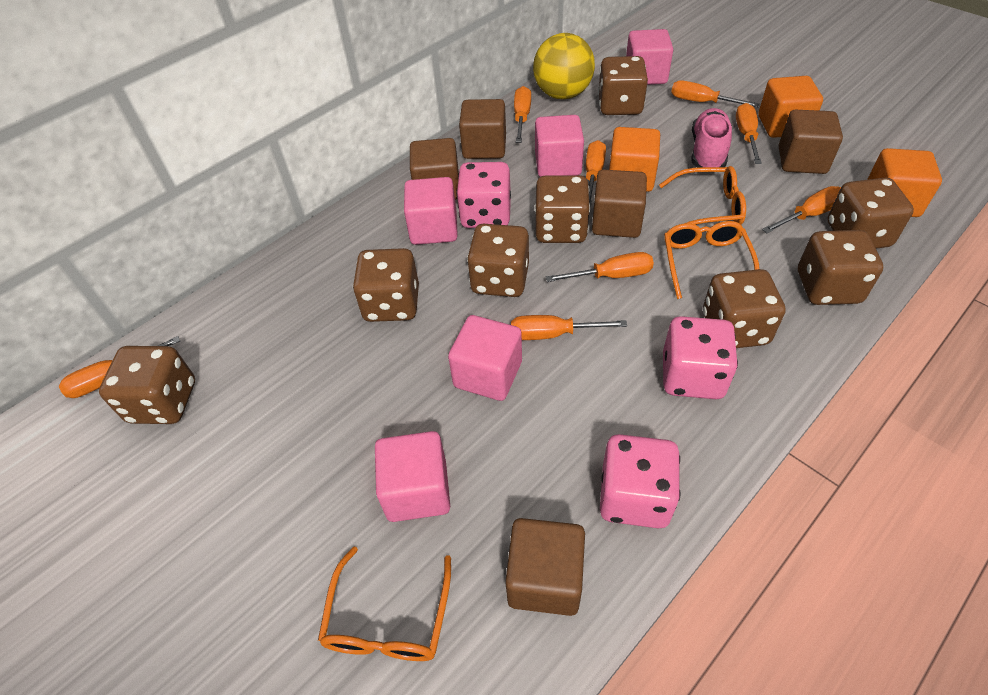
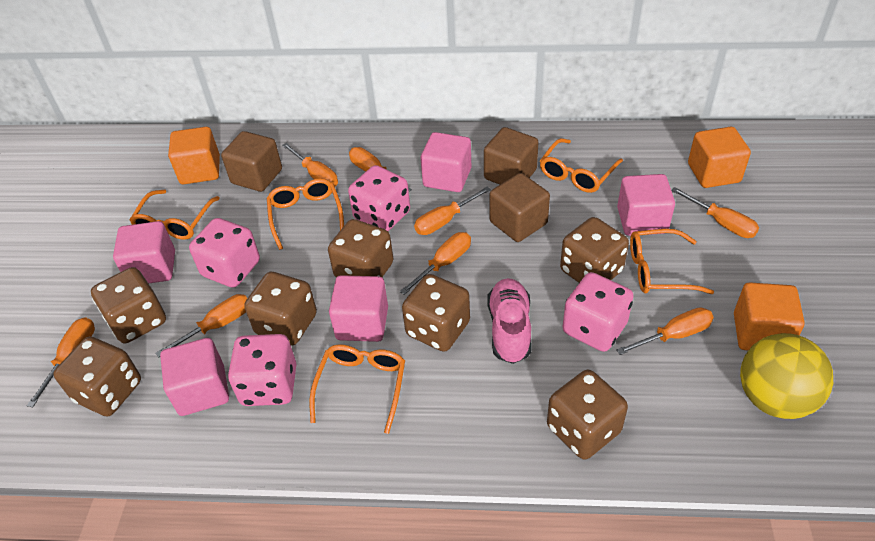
brown cube: [410,138,459,200] [459,99,506,159] [505,518,585,616] [592,170,647,238] [779,110,843,174] = 5 -> [221,131,282,192] [484,127,539,185] [490,173,550,242] = 3
brown dice: [99,346,195,424] [353,248,419,322] [467,224,529,297] [535,175,590,243] [598,56,648,115] [703,269,786,348] [798,230,883,305] [827,178,914,249] = 8 -> [53,337,141,417] [91,267,166,343] [244,272,317,346] [328,219,394,278] [402,274,470,352] [547,370,628,460] [560,217,629,283] = 7
orange glasses: [318,546,451,661] [659,166,746,225] [664,221,760,299] = 3 -> [130,190,220,240] [267,178,344,250] [309,344,405,434] [540,138,623,193] [630,229,714,294] = 5
pink dice: [456,162,511,228] [600,434,680,529] [663,316,738,399] = 3 -> [189,218,260,288] [228,334,296,406] [348,165,410,231] [563,272,634,352] = 4

